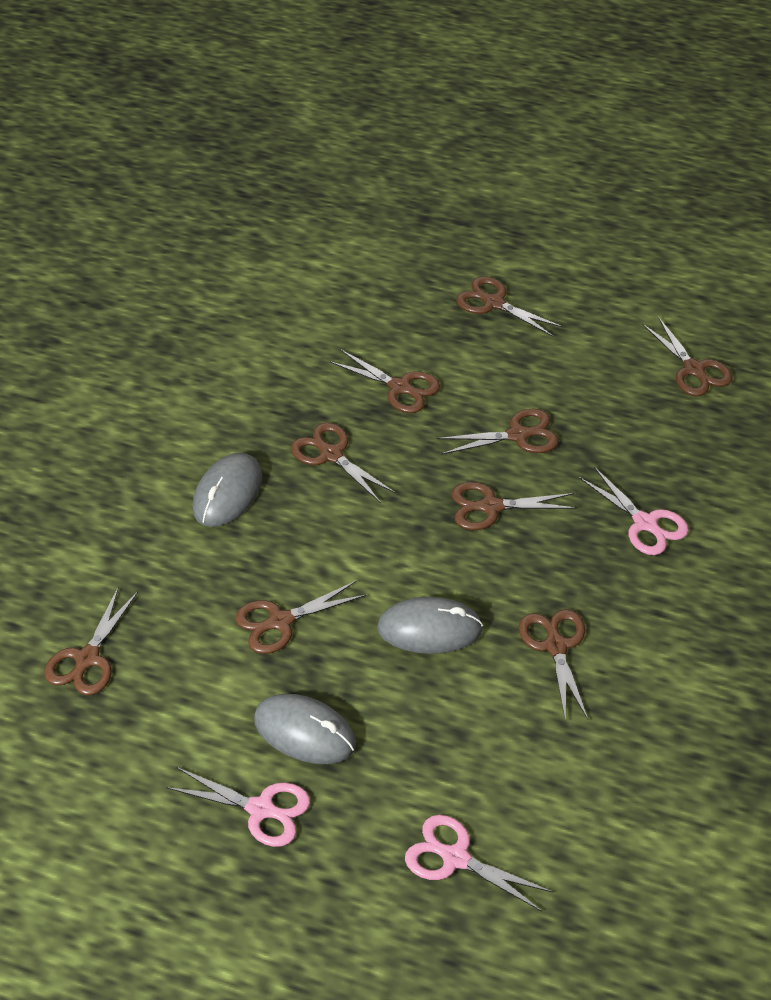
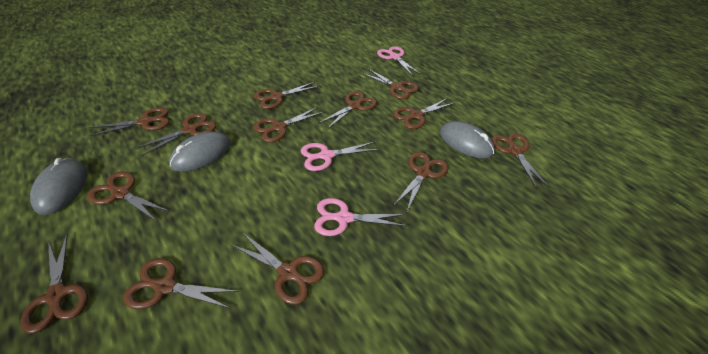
brown scissors: [44,586,138,695] [235,580,366,654] [291,423,396,503] [329,349,440,413] [437,409,559,455] [451,482,577,530] [456,276,563,337] [519,609,588,722] [642,317,733,396] = 9 -> [20,234,88,334] [87,172,170,222] [89,107,169,136] [123,258,239,309] [136,113,216,156] [230,232,324,305] [254,82,320,109] [254,107,324,142] [318,91,377,129] [361,69,419,99] [393,98,455,129] [393,152,448,211] [492,133,549,189] = 13

